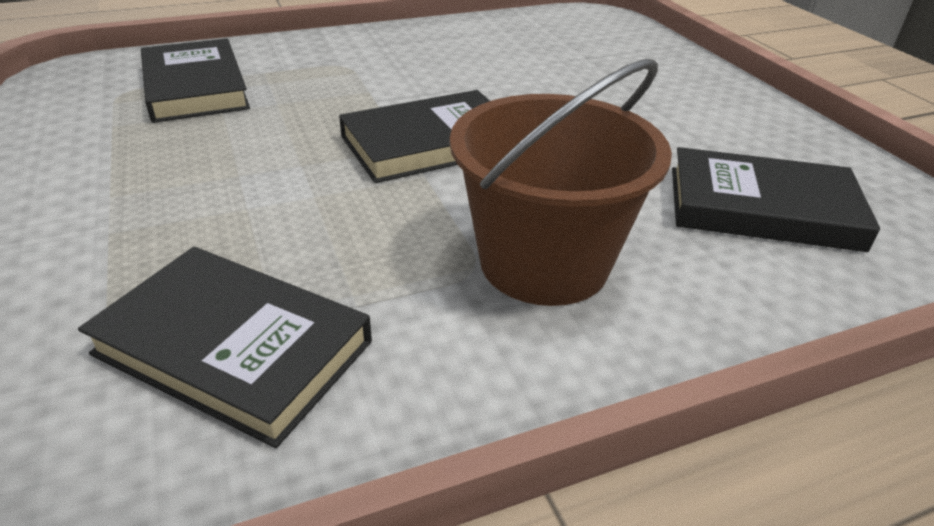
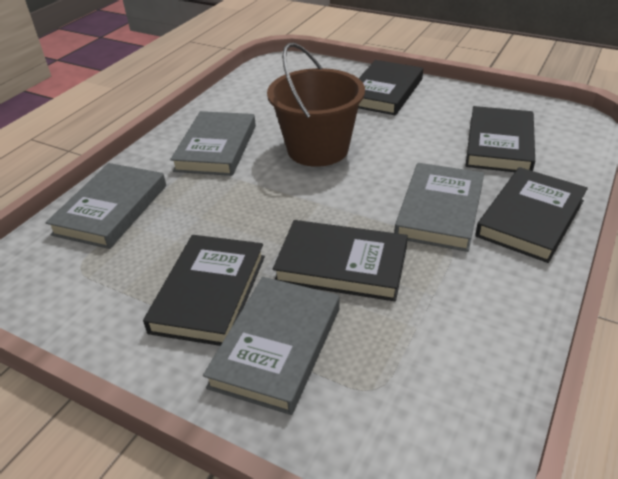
black book: [78,247,372,448] [141,39,250,123] [339,90,490,183] [672,147,880,252] = 4 -> [143,235,265,346] [273,220,408,301] [358,60,423,115] [466,106,535,172] [475,167,588,263] = 5
grey book: none = 0 -> [45,163,166,249] [170,111,256,176] [203,277,339,415] [394,163,484,252] = 4

